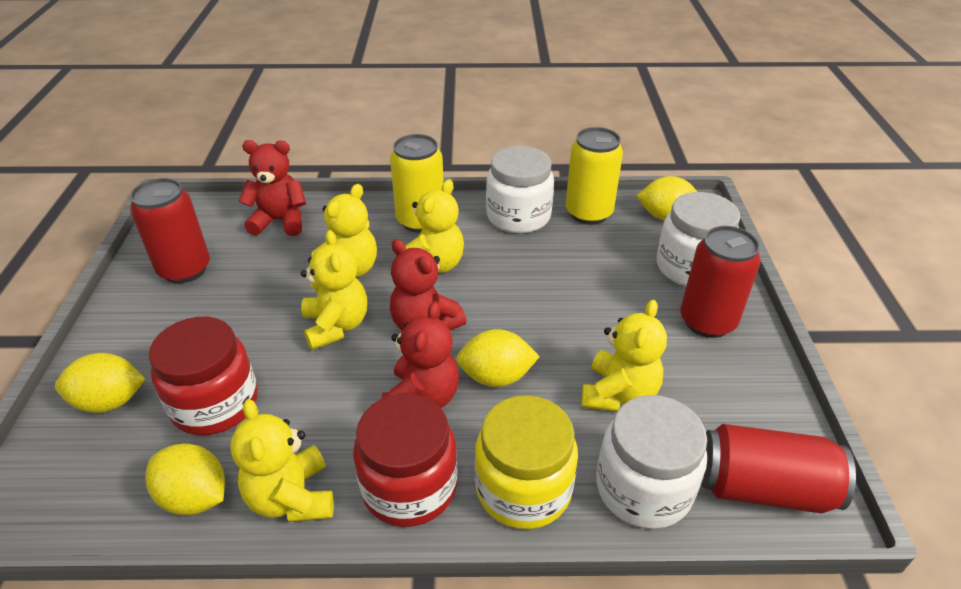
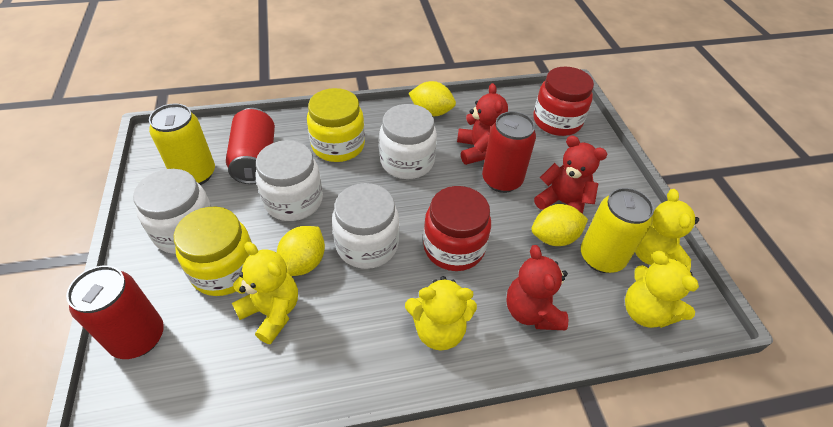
white jar: [486,146,554,233] [596,395,707,529] [657,192,740,286] = 3 -> [133,169,212,254] [255,140,323,221] [332,183,399,269] [379,104,437,179] = 4
yellow jar: [475,395,578,529] = 1 -> [174,207,252,296] [307,88,365,162] = 2
yellow lemon: [55,353,145,413] [145,443,225,515] [456,329,540,387] [636,176,697,221] = 4 -> [277,226,325,276] [409,81,456,116] [532,204,588,246] = 3
yellow teddy bear: [230,399,334,522] [301,230,367,350] [309,184,377,277] [405,179,464,273] [581,300,667,412] = 5 -> [232,242,298,344] [405,276,477,351] [625,251,699,328] [635,189,699,271] = 4

